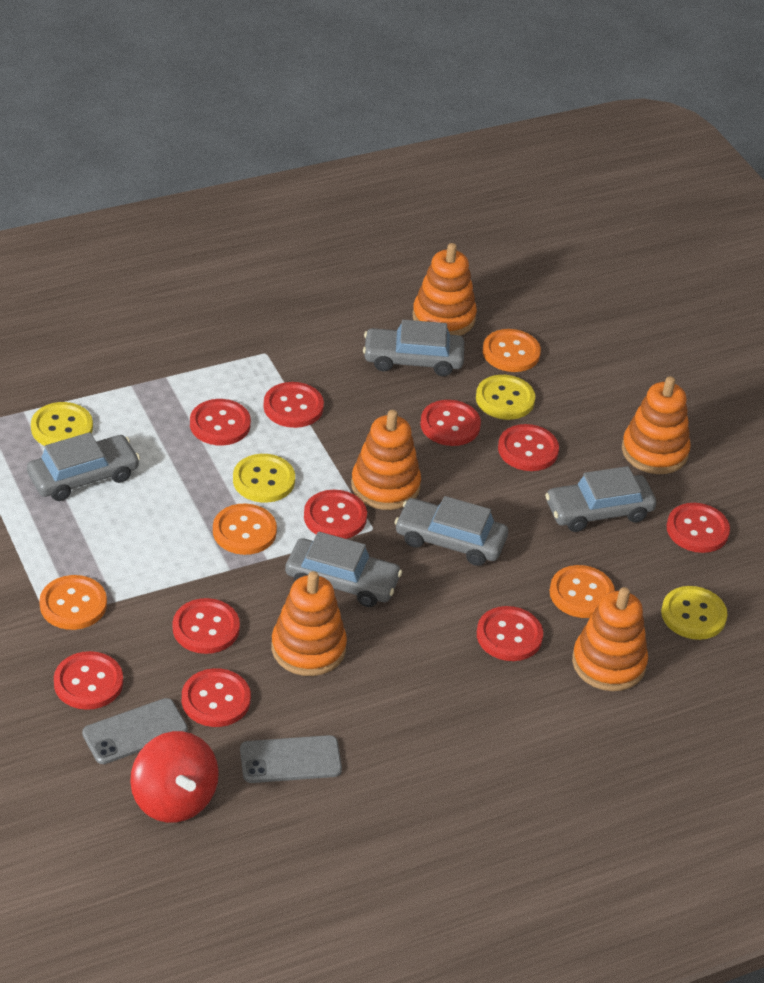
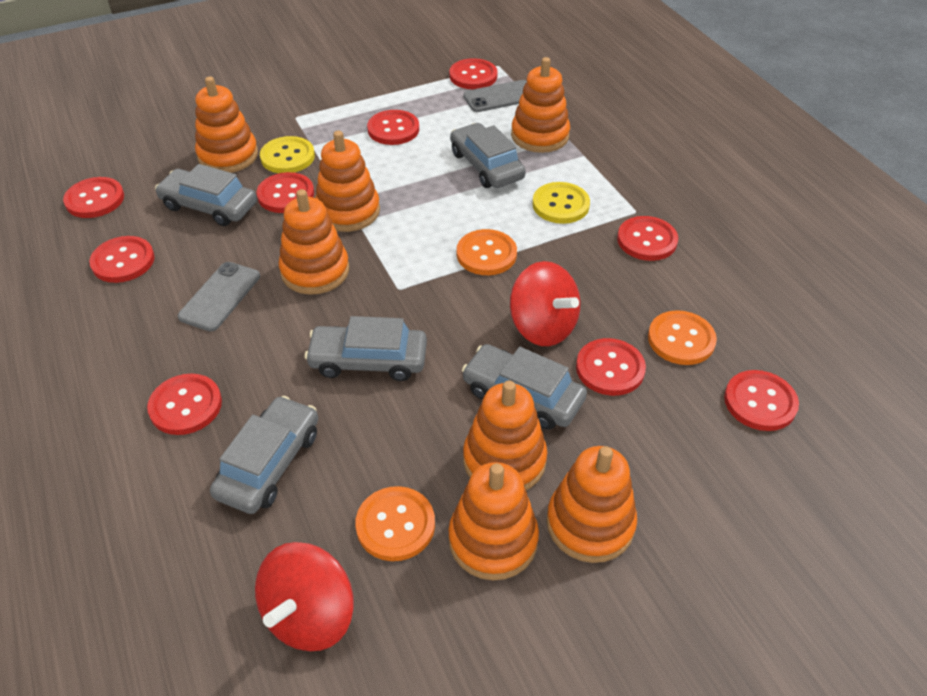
orange button: [39,575,107,630] [213,504,277,555] [483,329,541,372] [550,565,615,618] = 4 -> [355,486,435,561] [457,229,517,275] [648,310,717,365] = 3
orange stacking toy: [271,571,347,676] [351,410,421,510] [413,243,477,336] [572,587,648,691] [622,376,691,474] = 5 -> [195,76,258,173] [279,189,349,295] [315,131,380,232] [448,462,539,581] [463,380,547,490] [511,57,570,153] [547,446,637,563] = 7
red button: [54,651,123,710] [173,598,240,654] [182,668,251,727] [190,399,251,445] [264,382,324,428] [304,490,367,539] [420,400,481,446] [477,606,543,661] [498,424,559,471] [667,503,730,553] = 10 -> [63,177,124,218] [89,236,155,283] [147,374,222,435] [257,172,314,213] [367,110,419,145] [449,58,498,89] [576,338,646,396] [617,216,678,261] [724,370,799,431] = 9
red spinning top: [130,731,219,823] = 1 -> [255,542,354,651] [510,261,580,346] = 2
yellow button: [31,402,93,446] [233,454,295,503] [476,375,535,420] [661,586,728,640] = 4 -> [260,136,315,173] [532,182,590,224] = 2

